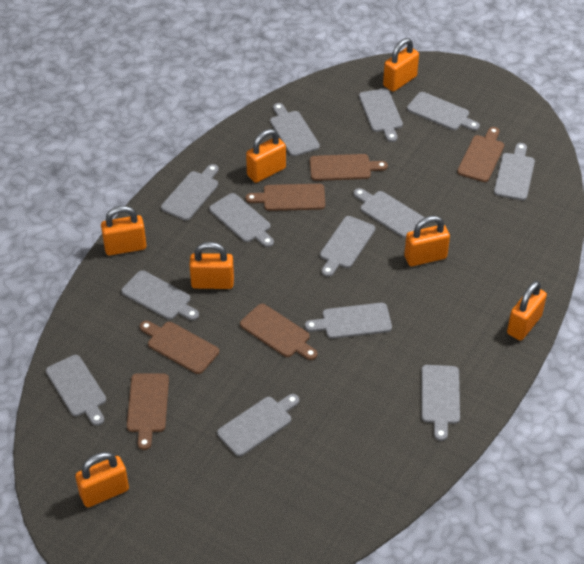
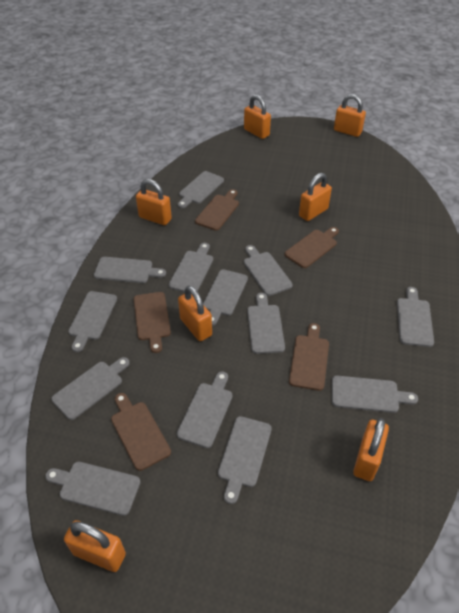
brown cutting board: [127,373,169,450] [140,321,219,374] [240,304,317,360] [246,184,325,211] [310,154,388,181] [457,127,504,182] = 6 -> [111,393,171,471] [134,292,171,353] [195,189,239,231] [284,227,339,268] [289,323,329,391] = 5

